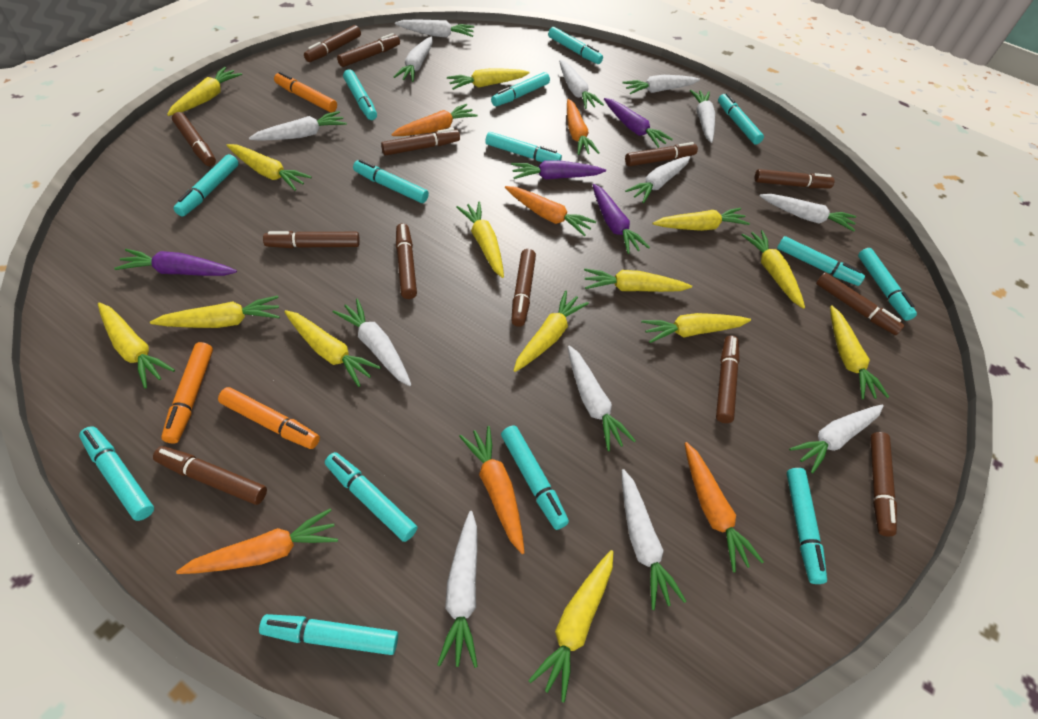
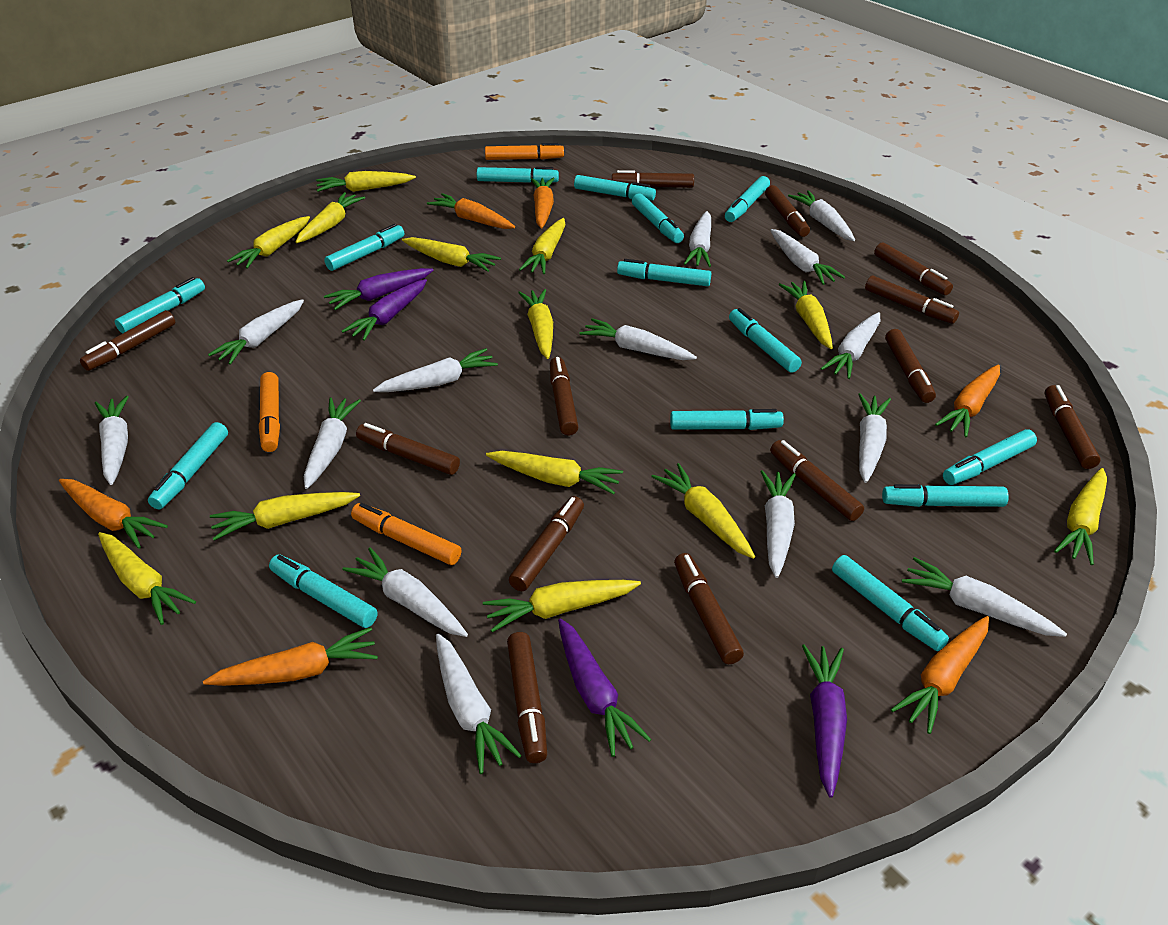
white carrot: [249,111,347,141] [333,298,411,386] [394,36,433,82] [395,19,474,38] [437,511,478,668] [559,60,604,109] [568,345,636,451] [622,75,700,94] [622,469,687,610] [625,156,690,203] [690,90,715,143] [760,194,856,232] [789,405,884,473] = 13 -> [95,396,129,485] [208,299,304,365] [304,397,361,489] [343,547,468,637] [373,348,498,392] [436,633,521,774] [580,318,697,360] [684,211,711,267] [760,470,796,578] [770,229,845,285] [788,190,855,241] [821,312,880,379] [858,393,891,483] [902,557,1067,637] = 14
yellow carrot: [98,302,175,389] [150,295,280,328] [167,67,242,116] [226,144,312,191] [284,310,381,387] [447,68,530,90] [456,202,504,278] [513,290,589,372] [528,550,613,703] [584,268,692,292] [641,313,751,343] [653,208,750,231] [741,230,805,309] [830,305,889,399] = 14 -> [98,532,196,625] [210,492,360,541] [227,216,310,269] [296,192,365,243] [316,171,416,192] [402,237,501,272] [483,580,641,632] [486,451,623,495] [518,289,553,359] [519,218,565,274] [651,463,755,559] [779,281,833,349] [1054,468,1107,565] = 13

